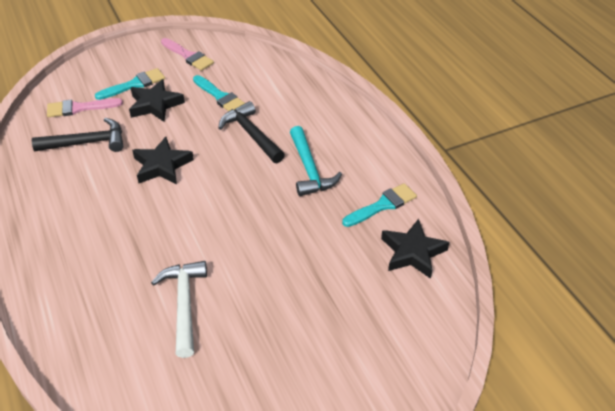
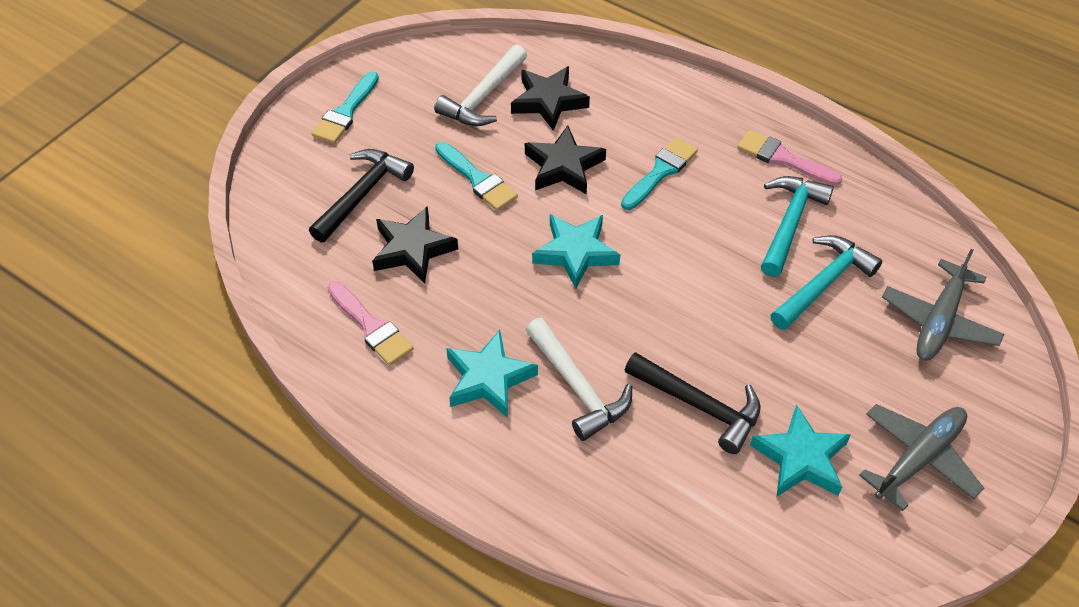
grey plane: none = 0 -> [859,404,984,511] [882,249,1004,361] = 2
turquoise hammer: [290,126,342,196] = 1 -> [761,176,834,277] [770,235,882,330] = 2
turquoise star: none = 0 -> [446,330,538,418] [532,214,620,289] [750,405,851,496] = 3
white hammer: [151,261,207,358] = 1 -> [434,44,527,126] [526,318,632,441] = 2

